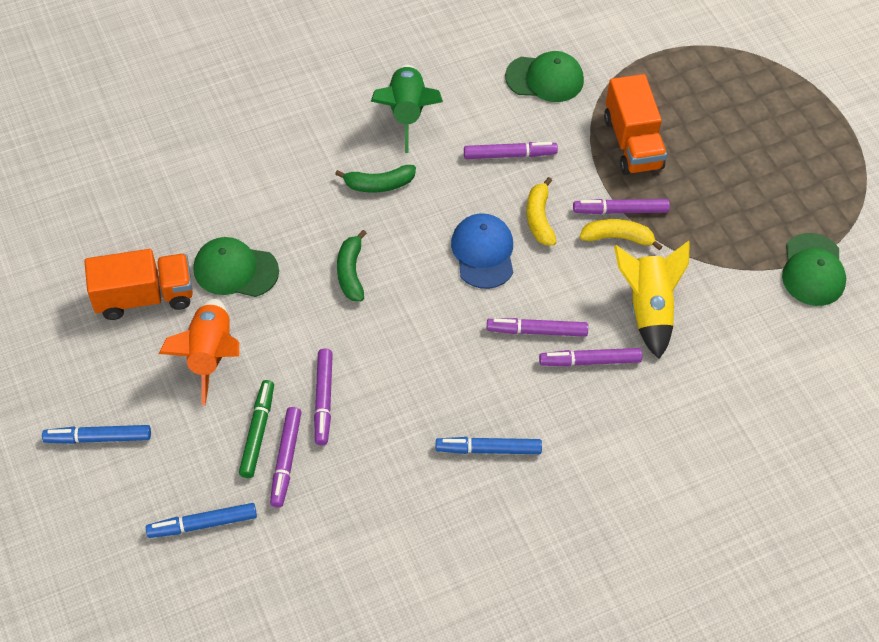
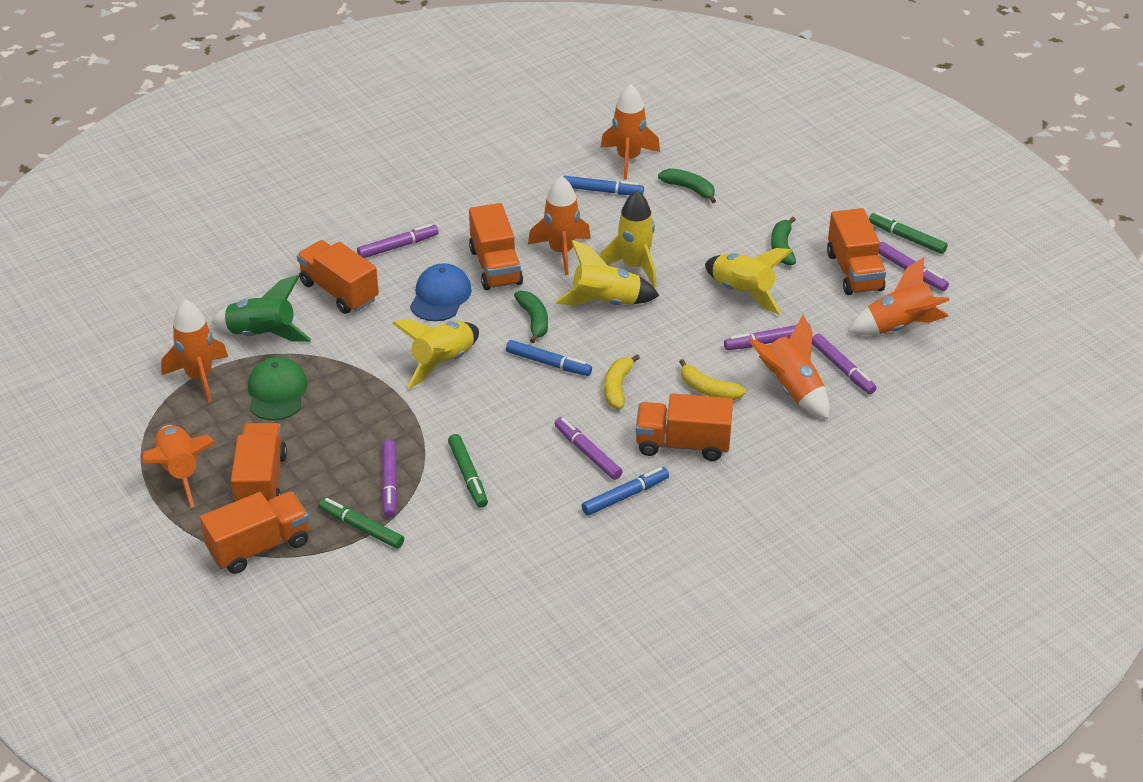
green banana: [335,165,416,193] [337,230,367,302] = 2 -> [514,291,548,343] [658,168,716,203] [771,217,796,265] = 3
green cap: [194,237,279,297] [505,51,584,102] [782,233,846,306] = 3 -> [248,357,308,420] = 1
green marker: [239,380,274,478] = 1 -> [319,498,404,549] [448,434,488,508] [869,212,948,254] = 3
orange rocket: [158,299,239,405] = 1 -> [142,425,216,508] [161,300,228,402] [528,176,591,275] [601,84,660,180] [748,315,829,419] [848,257,950,335] = 6
orange truck: [84,249,193,320] [604,74,667,175] = 2 -> [200,491,309,574] [231,423,287,502] [297,240,379,314] [469,203,523,290] [636,393,733,461] [827,208,886,295] = 6
yellow rocket: [614,241,690,359] = 1 -> [392,319,479,389] [555,240,660,306] [600,190,657,287] [705,248,793,315] = 4

